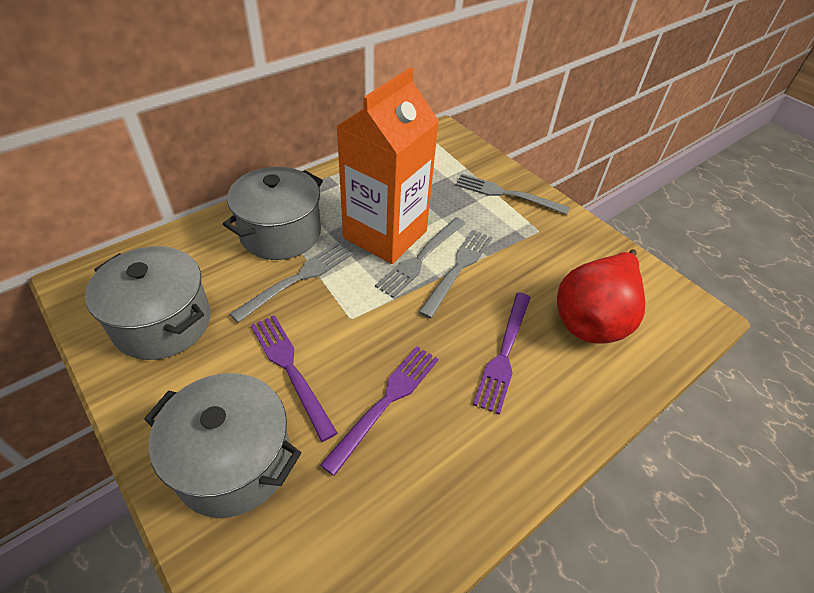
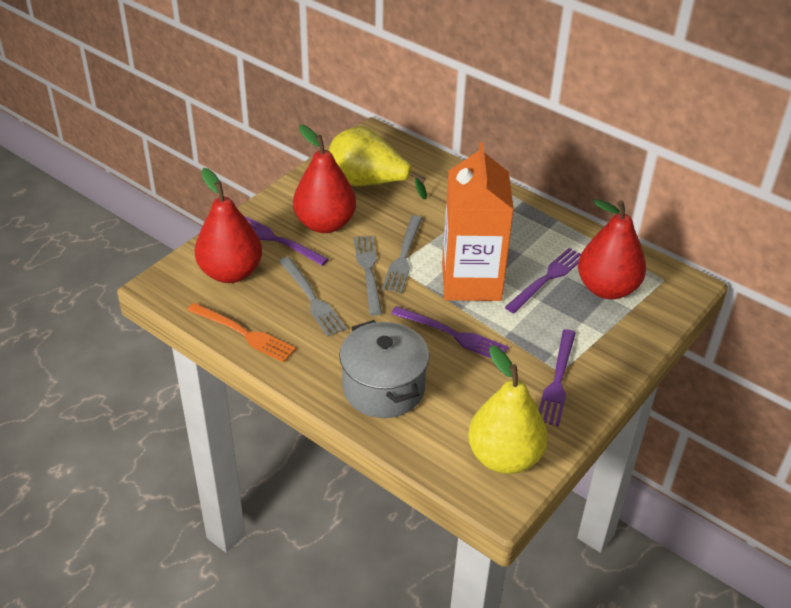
grey fork: [230,243,352,323] [375,218,466,298] [419,229,493,319] [455,174,570,215] = 4 -> [279,257,347,336] [354,236,382,316] [382,215,422,293] = 3
grey pot: [85,246,211,360] [144,373,301,518] [223,167,323,260] = 3 -> [339,320,429,418] = 1
orange fork: none = 0 -> [187,303,296,363] = 1
purple fork: [251,315,337,442] [320,346,438,476] [473,292,531,415] = 3 -> [243,215,329,266] [391,306,509,359] [505,248,581,313] [539,329,576,427] = 4
red pear: [557,249,646,344] = 1 -> [195,168,262,283] [293,125,356,233] [578,199,646,299] = 3
yellow pear: none = 0 -> [329,126,427,199] [468,346,548,474] = 2

